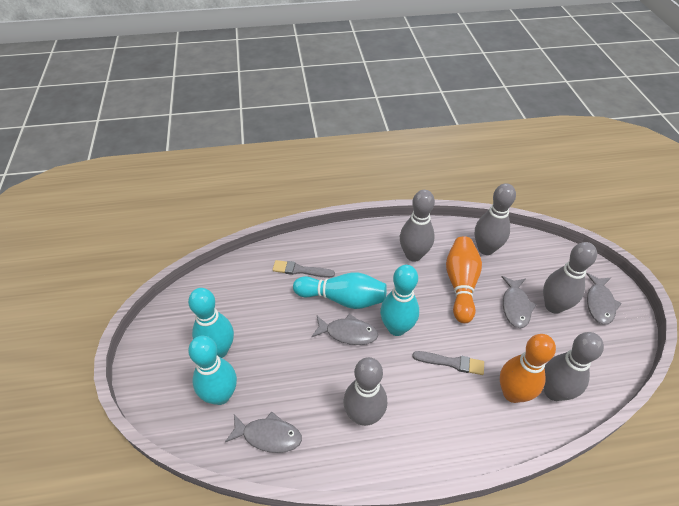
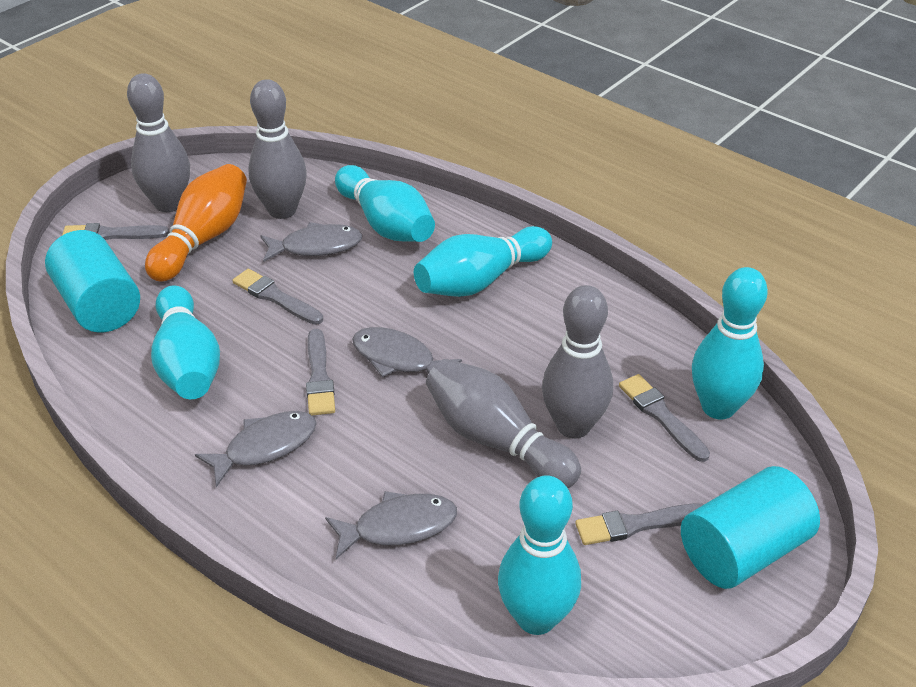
grey bowling pin: [343,357,387,426] [400,190,435,262] [475,183,516,255] [543,242,597,314] [544,332,604,401] = 5 -> [127,73,190,212] [248,79,307,219] [426,359,581,488] [542,285,613,438] = 4
grey brush: [272,260,335,278] [412,351,484,375] = 2 -> [62,223,169,240] [232,269,323,325] [306,329,335,415] [575,503,704,545] [619,374,710,462] = 5
orange bowling pin: [446,236,482,323] [500,334,556,403] = 2 -> [145,164,247,282] = 1
turquoise bowling pin: [188,288,234,358] [188,336,237,405] [293,272,387,309] [380,265,419,336] = 4 -> [151,286,220,399] [335,165,435,242] [414,226,552,297] [498,475,581,635] [692,267,768,419] = 5
turquoise cylinder: none = 0 -> [45,230,140,332] [681,466,820,589] = 2

